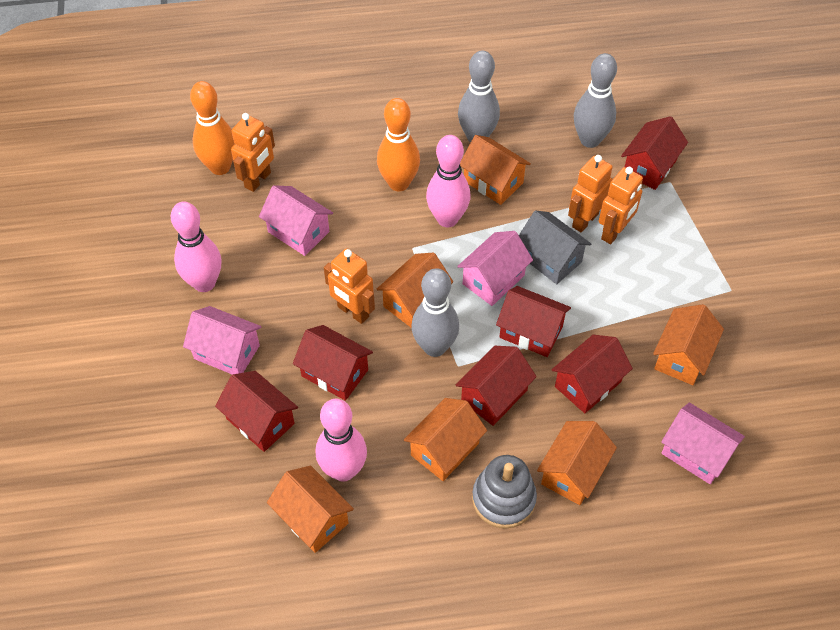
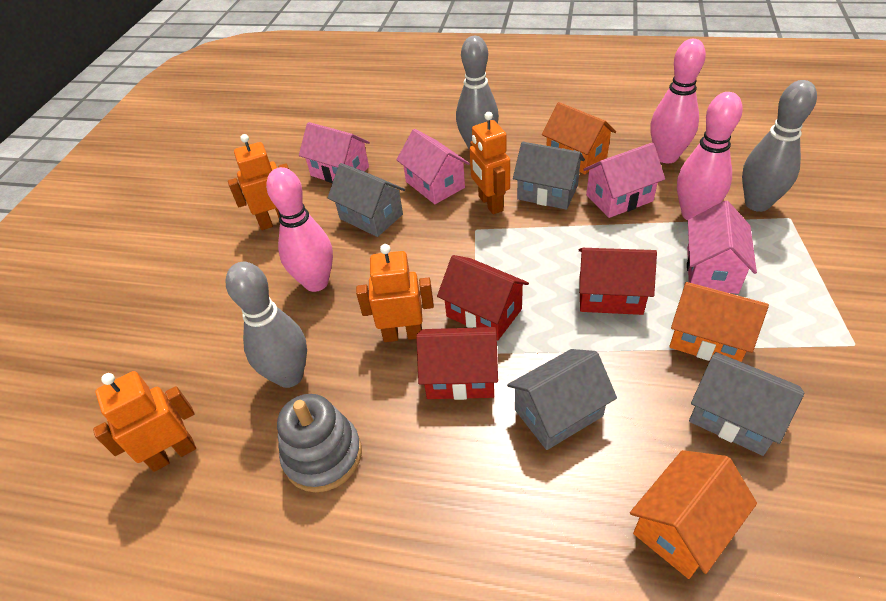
grey house: [519,211,591,284] = 1 -> [327,163,405,237] [507,349,617,450] [513,142,585,210] [689,352,804,456] = 4
orange bowling pin: [190,81,235,175] [377,98,420,191] = 2 -> none = 0
orange house: [267,466,354,553] [376,253,453,328] [404,398,487,481] [460,135,531,205] [537,421,617,505] [653,304,724,385] = 6 -> [542,102,616,174] [630,450,757,579] [669,282,769,362] = 3
red house: [215,371,298,452] [293,325,373,401] [456,346,537,426] [496,286,571,357] [551,335,633,413] [621,116,688,190] = 6 -> [416,327,498,400] [437,255,529,341] [579,248,657,315] = 3

